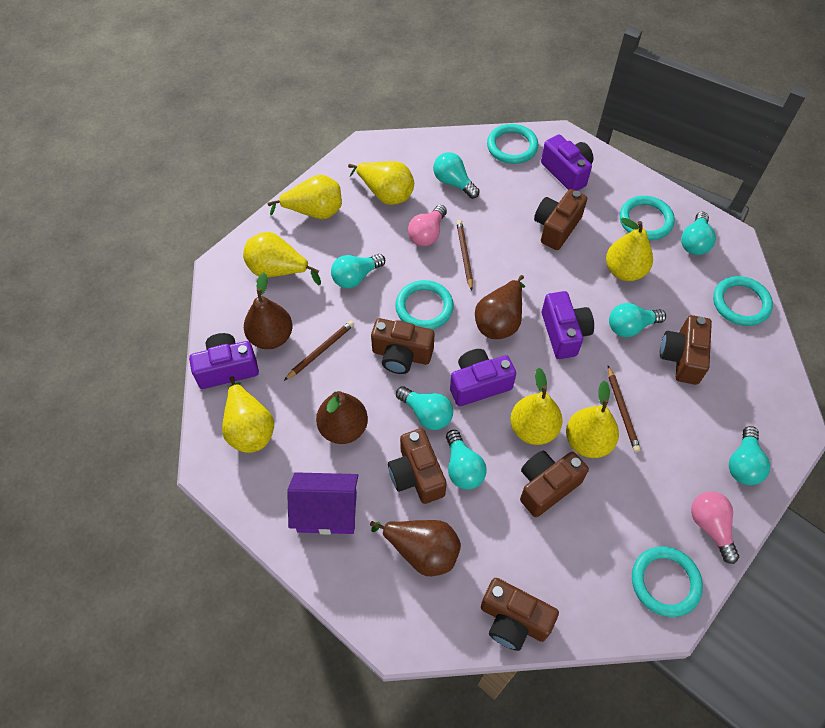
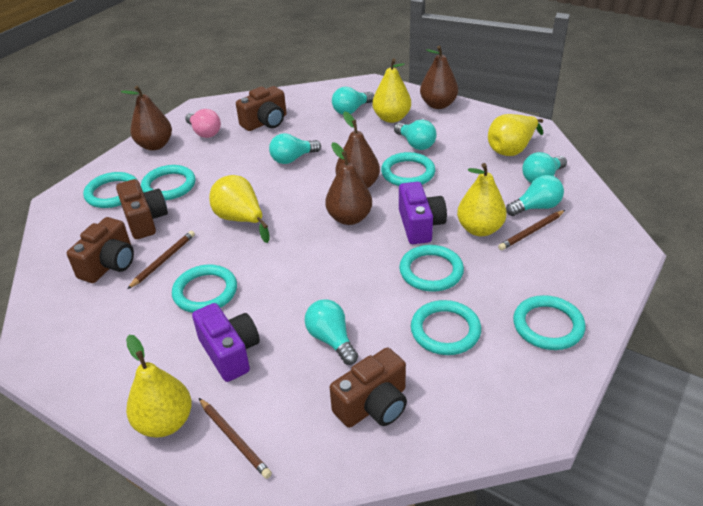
brown camera: [371,318,434,374] [388,428,447,504] [481,578,559,651] [520,451,589,517] [534,189,587,250] [660,315,712,385] = 6 -> [67,217,134,283] [116,179,168,239] [236,86,286,131] [330,348,407,428] = 4
pink light bulb: [408,205,447,246] [691,491,739,564] = 2 -> [185,109,221,138] = 1
purple camera: [189,333,259,389] [450,349,516,406] [541,134,593,191] [542,291,594,359] = 4 -> [192,303,260,382] [399,182,447,244] = 2
purple house: [287,472,358,535] = 1 -> none = 0
turquoise light bulb: [331,254,385,288] [396,386,453,430] [433,152,480,199] [446,430,486,490] [609,303,666,337] [681,212,716,255] [729,426,770,485] = 7 -> [269,133,321,164] [304,299,358,365] [332,87,374,115] [394,120,437,150] [506,175,564,216] [522,152,567,183] = 6
turquoise ring: [395,280,454,330] [487,124,538,164] [620,196,675,240] [632,547,703,617] [713,276,773,326] = 5 -> [83,172,136,208] [141,165,196,200] [172,265,237,313] [381,152,435,186] [399,245,464,292] [411,300,481,355] [513,295,586,350] = 7
yellow pear: [222,376,274,453] [243,232,321,285] [268,175,342,219] [348,161,414,205] [510,368,563,445] [566,380,619,458] [606,218,653,281] = 7 -> [126,335,192,438] [209,175,269,243] [372,59,411,123] [457,163,507,236] [488,114,543,156] = 5

